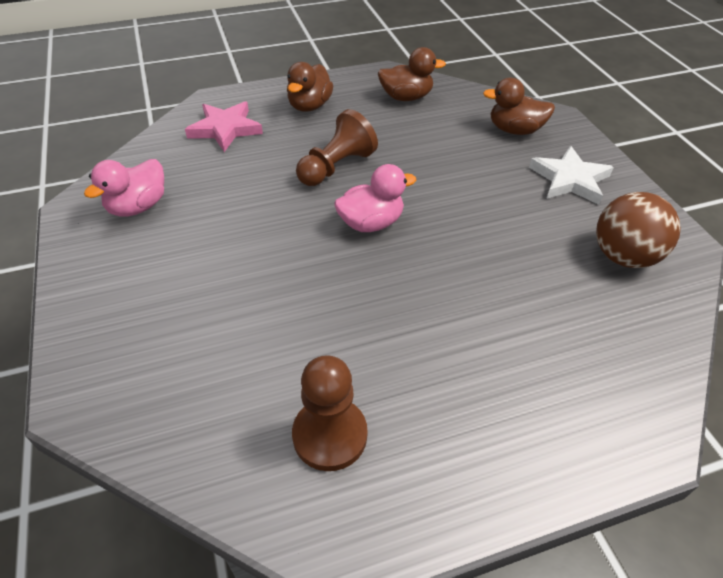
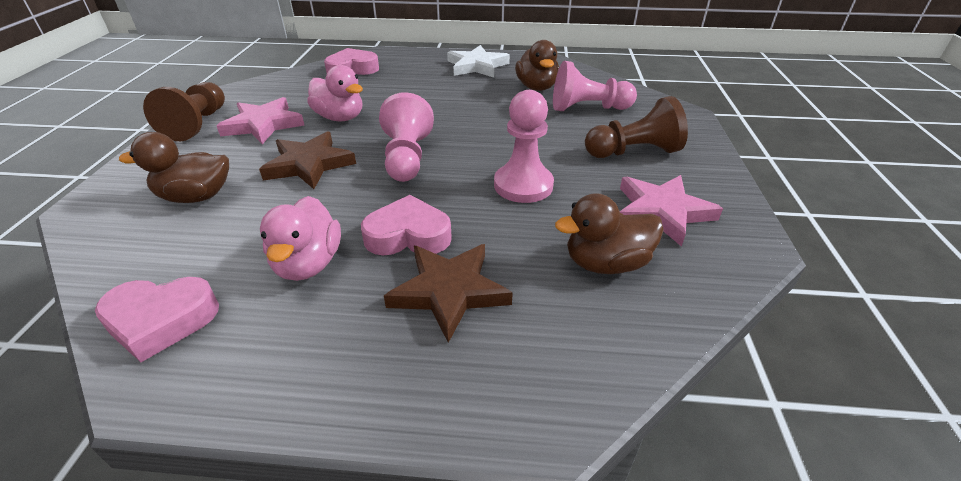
brown ball: [596,192,681,268] = 1 -> none = 0
brown star: none = 0 -> [259,131,356,189] [384,244,513,343] = 2
pink heart: none = 0 -> [95,277,219,362] [324,48,379,75] [361,195,452,255] = 3
pink pawn: none = 0 -> [379,92,434,182] [494,90,554,203] [553,61,637,111] = 3
pink star: [185,101,263,152] = 1 -> [217,97,304,144] [620,175,723,247] = 2

